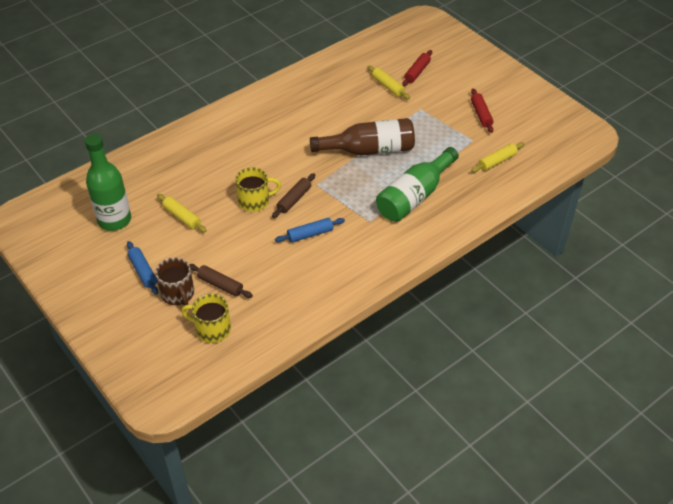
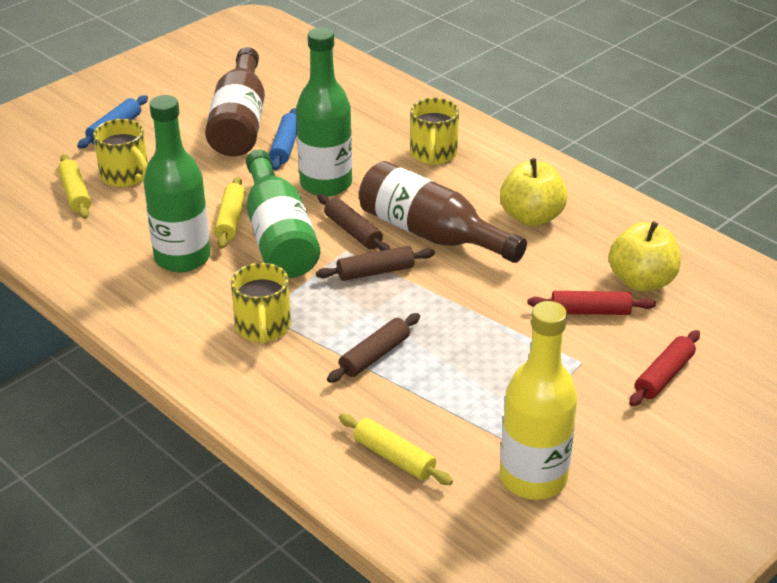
brown bottle: [310,118,415,155] = 1 -> [205,47,265,156] [359,161,527,263] = 2
brown mug: [155,257,194,306] = 1 -> none = 0
brown rolling pin: [189,264,253,298] [272,173,315,218] = 2 -> [316,246,435,281] [317,194,390,251] [327,313,420,383] = 3
green bottle: [85,134,131,231] [376,147,459,222] = 2 -> [143,95,210,272] [246,149,320,278] [296,27,352,197] = 3
yellow apple: none = 0 -> [500,158,568,226] [609,221,681,292] = 2
yellow bottle: none = 0 -> [500,301,577,500] = 1
yellow mug: [181,294,231,343] [235,167,281,212] = 2 -> [93,119,148,187] [231,263,291,344] [410,98,459,165] = 3

